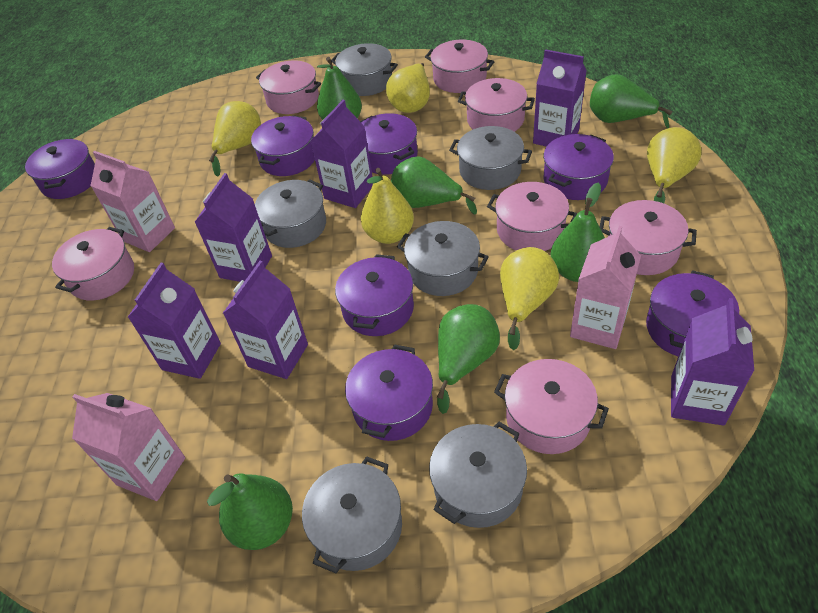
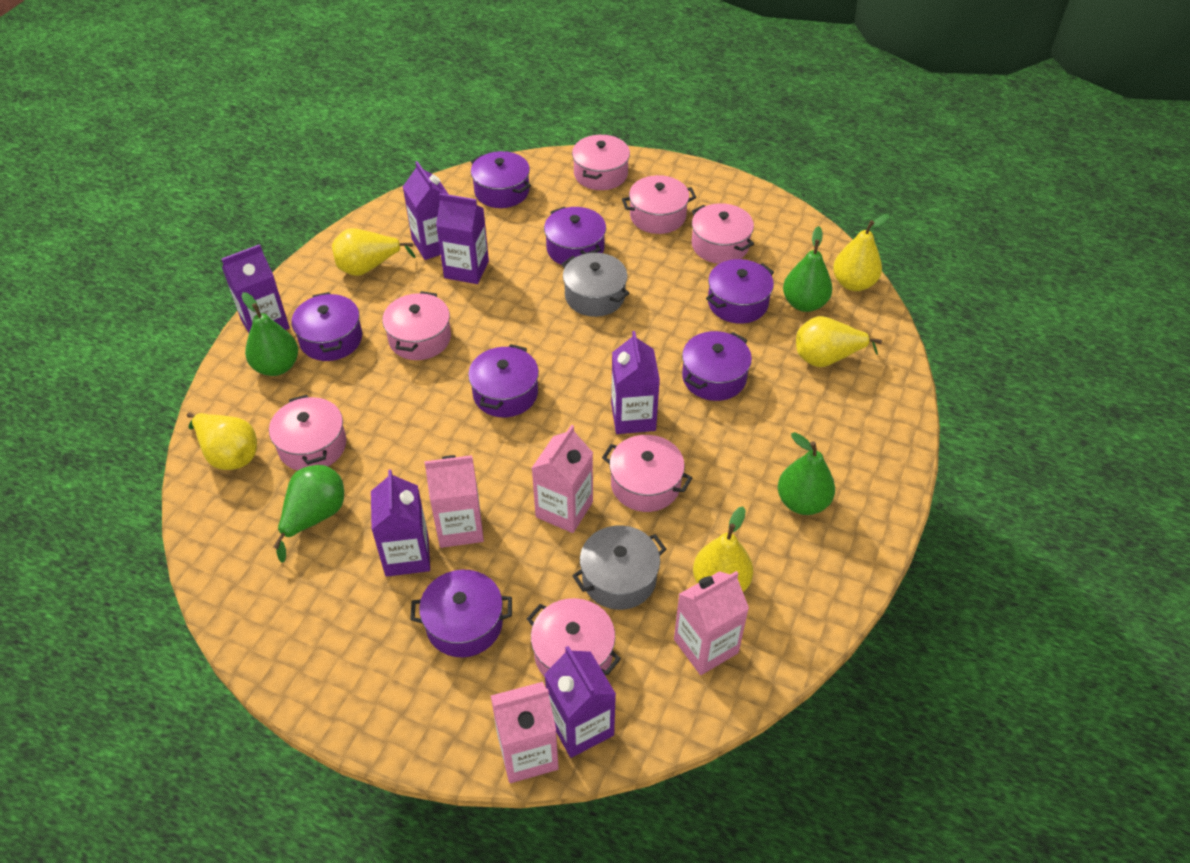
green pear: [207,473,293,550] [317,57,362,120] [391,157,477,215] [437,304,500,414] [551,183,605,282] [590,74,672,128] = 6 -> [241,292,298,376] [273,465,344,563] [778,432,835,515] [783,226,832,312] = 4
grey pot: [255,179,326,248] [302,456,402,573] [331,43,398,96] [397,221,489,296] [429,422,527,528] [449,126,532,190] = 6 -> [562,253,630,317] [572,525,666,610] = 2
pink carton: [72,393,185,501] [90,151,175,252] [570,226,641,349] = 3 -> [424,455,484,548] [491,682,559,783] [532,425,593,533] [674,571,749,675] = 4

